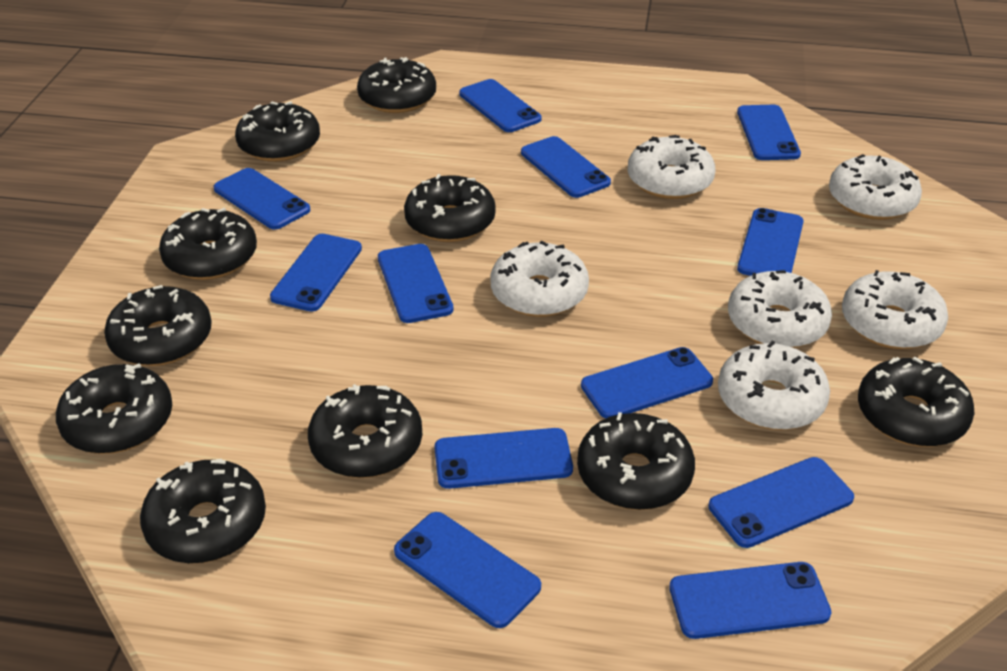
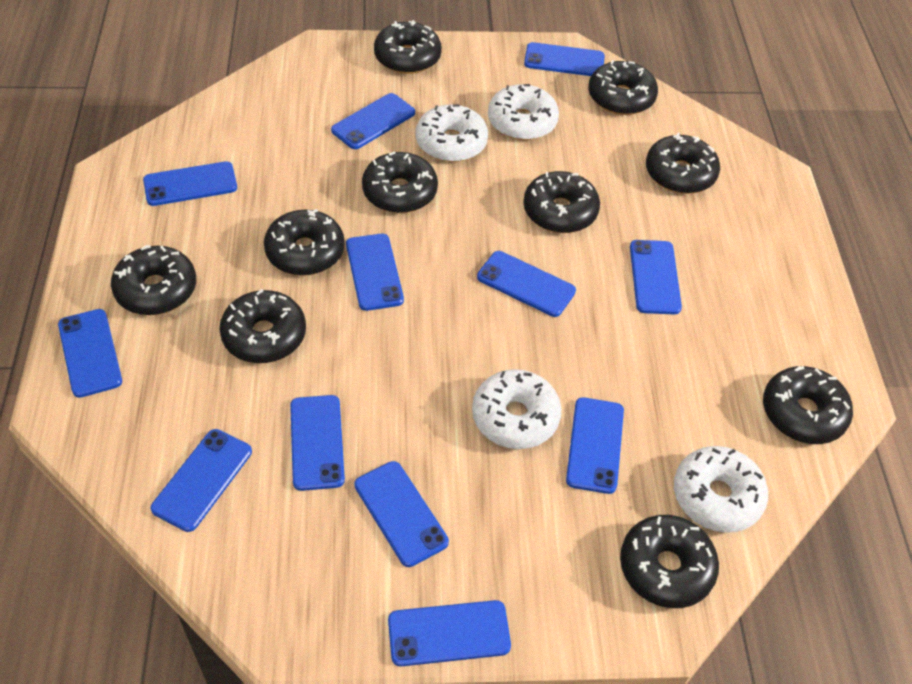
white donut: [490,241,589,317] [628,135,715,199] [718,341,830,430] [728,270,832,348] [829,154,922,220] [842,270,948,349] = 6 -> [416,104,488,162] [472,369,561,449] [488,84,559,140] [674,446,768,533] = 4

